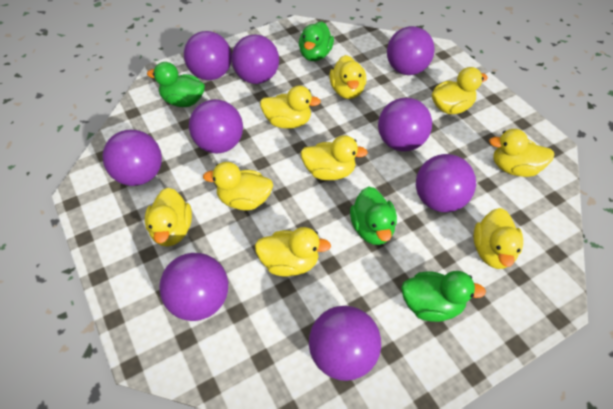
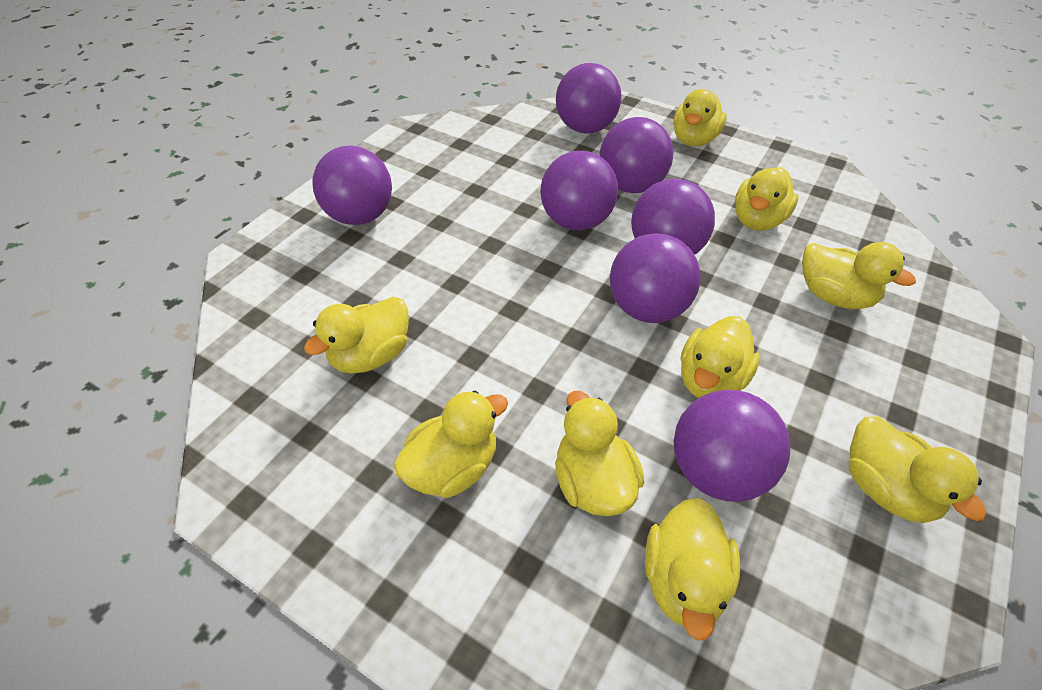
green duck: [147,62,205,107] [299,21,334,61] [350,186,397,245] [401,271,486,322] = 4 -> none = 0
purple ball: [102,130,162,186] [159,253,228,321] [184,31,232,80] [189,99,243,153] [231,35,279,84] [309,306,381,381] [378,98,432,152] [387,26,435,75] [416,154,476,212] = 9 -> [313,146,392,225] [540,151,618,231] [556,63,622,133] [599,117,674,193] [610,233,701,323] [631,179,715,255] [674,390,790,502] = 7

